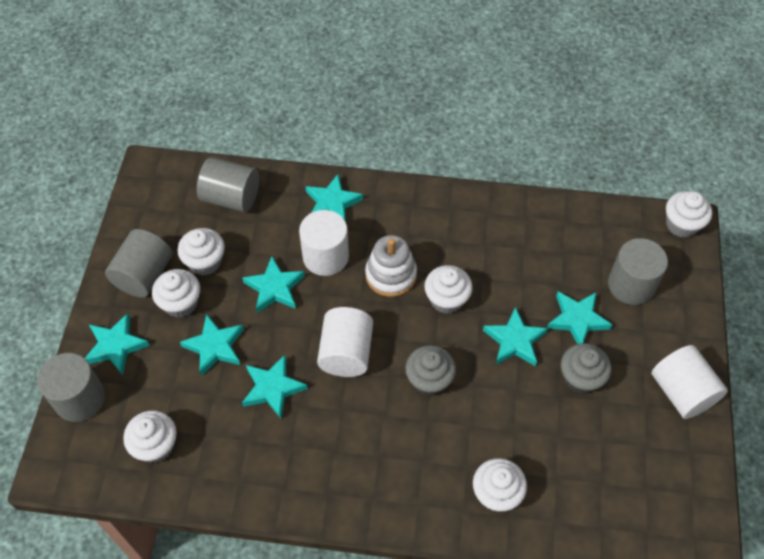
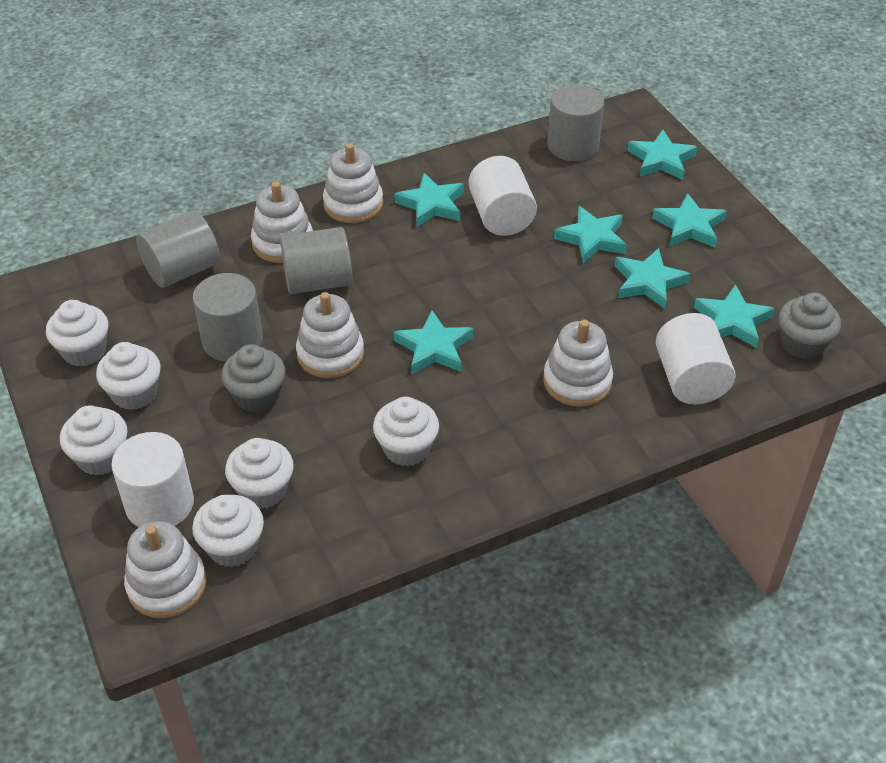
white stacking toy: [365,235,417,297] = 1 -> [124,521,206,618] [251,181,313,263] [296,292,364,378] [323,143,383,223] [543,320,613,407] = 5

